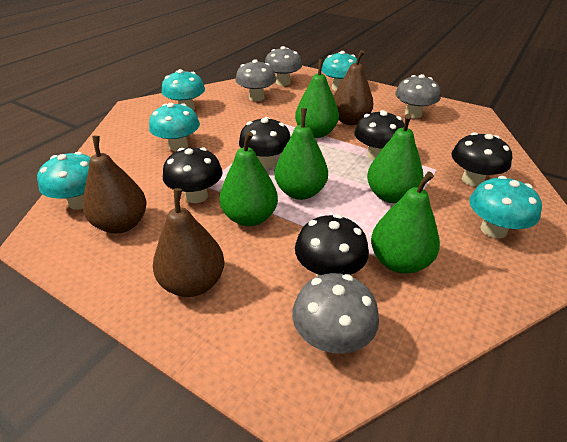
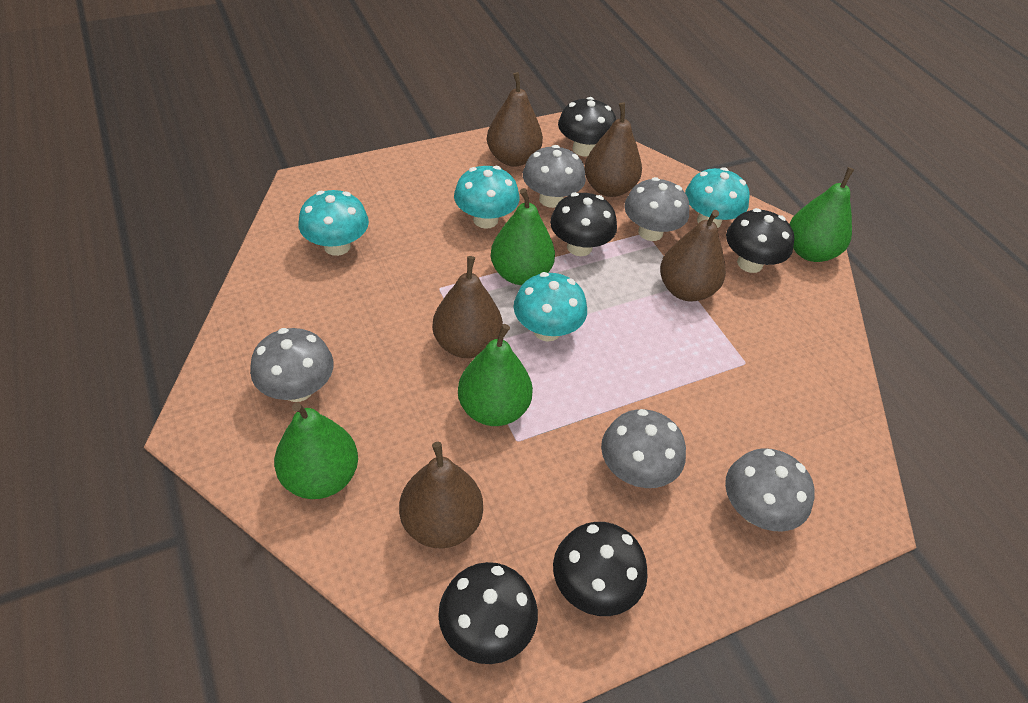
brown pear: [83,136,147,233] [153,188,224,297] [333,50,373,125] = 3 -> [399,442,483,549] [433,256,503,358] [487,72,543,167] [584,102,642,197] [660,210,726,302] = 5
green pear: [219,132,278,226] [274,108,328,200] [295,59,339,138] [367,114,424,203] [371,172,440,274] = 5 -> [274,402,358,499] [458,324,533,426] [491,188,555,285] [790,167,854,262] = 4
grey mushroom: [236,59,276,101] [265,46,302,86] [292,273,379,354] [395,74,440,119] = 4 -> [250,328,334,402] [523,145,586,208] [601,409,686,488] [624,177,689,241] [725,448,815,532] = 5
turquoise mushroom: [37,152,91,209] [149,103,200,151] [162,69,205,111] [321,51,357,91] [469,176,542,239] = 5 -> [298,190,369,256] [454,166,520,229] [514,272,587,341] [685,167,750,228] = 4

